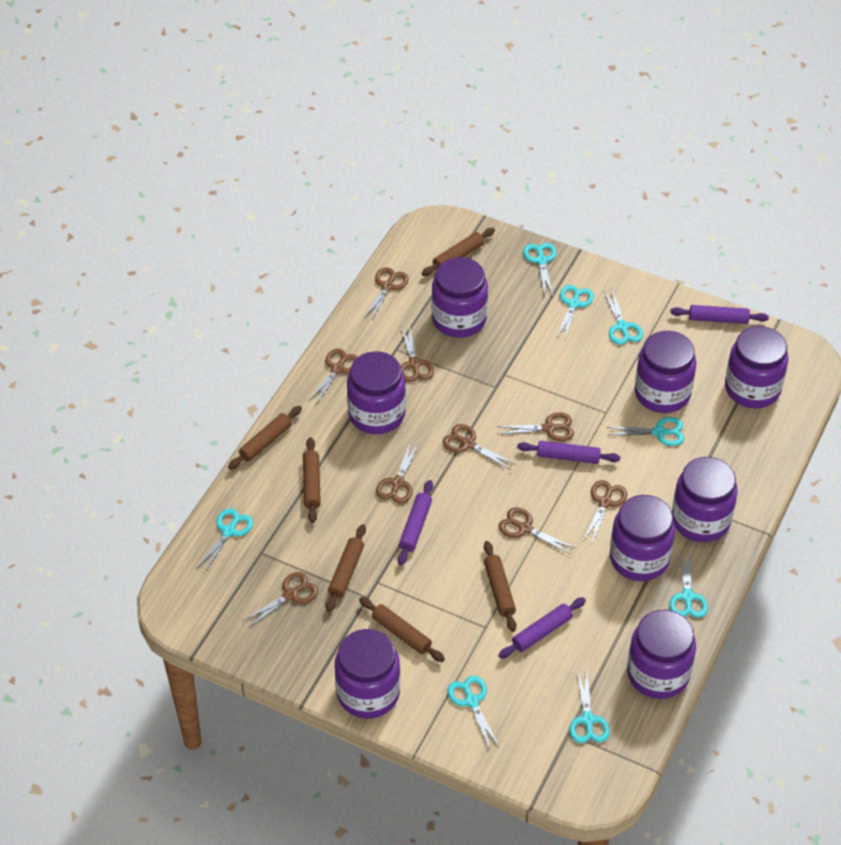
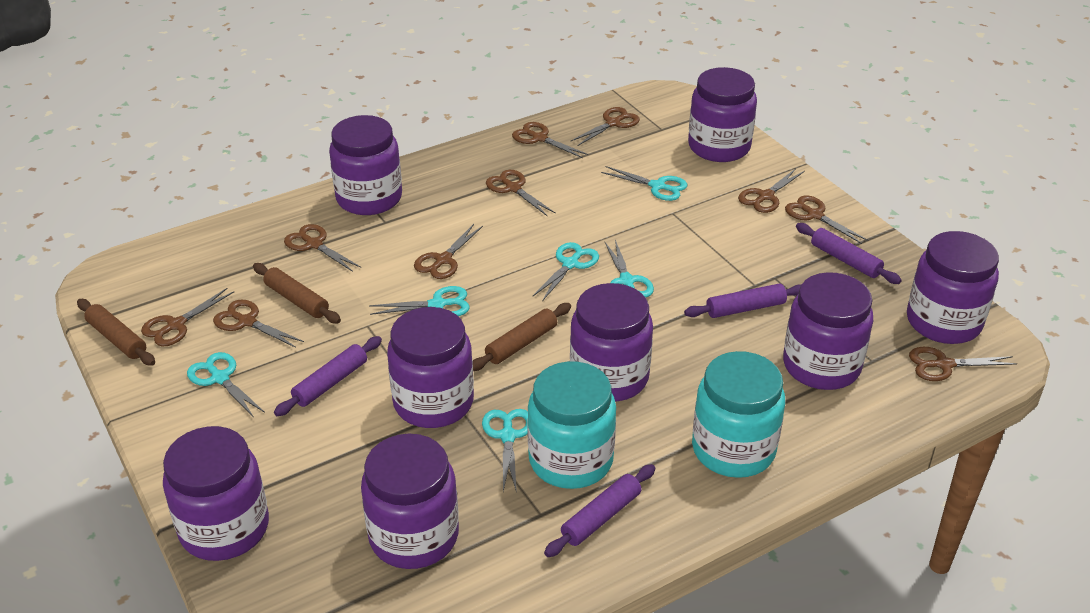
brown rolling pin: [228,406,302,470] [303,437,321,523] [326,524,366,612] [359,597,445,662] [421,228,495,276] [484,541,516,632] = 6 -> [77,299,155,366] [253,263,341,324] [473,303,571,371] = 3
brown scissors: [243,572,318,628] [308,349,358,405] [364,267,408,322] [376,443,419,504] [401,326,434,382] [443,424,516,470] [496,412,574,441] [498,507,576,554] [583,480,627,543] = 9 -> [141,288,234,346] [213,300,304,348] [284,224,361,272] [414,224,483,279] [486,170,556,217] [512,122,589,158] [571,107,640,146] [738,168,805,213] [785,196,868,244] [909,347,1017,381] = 10
turquoise jar: none = 0 -> [527,361,616,489] [692,351,785,478] = 2
turquoise scissors: [196,508,253,573] [447,676,500,749] [523,243,556,295] [557,285,594,339] [569,670,610,743] [604,290,643,345] [607,417,684,446] [669,551,708,618] = 8 -> [187,352,265,418] [369,286,470,316] [482,409,528,493] [532,242,599,301] [601,166,687,201] [605,240,654,297] = 6

